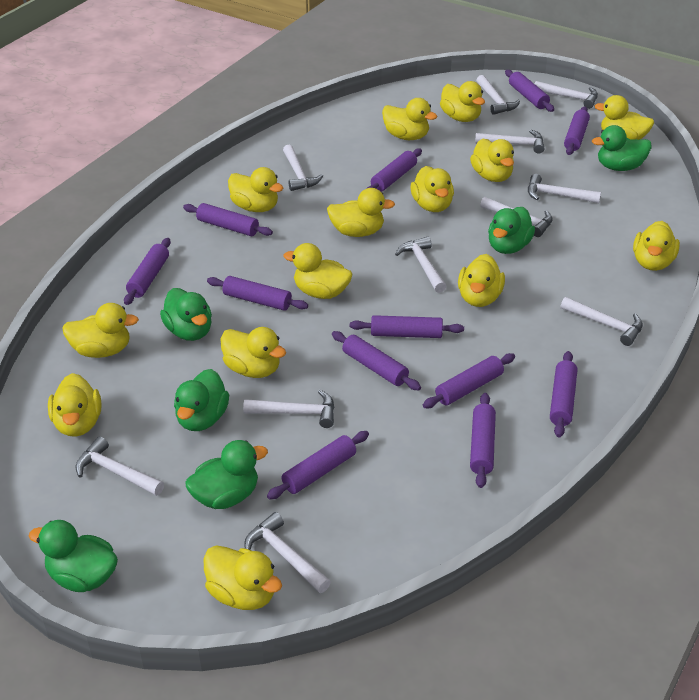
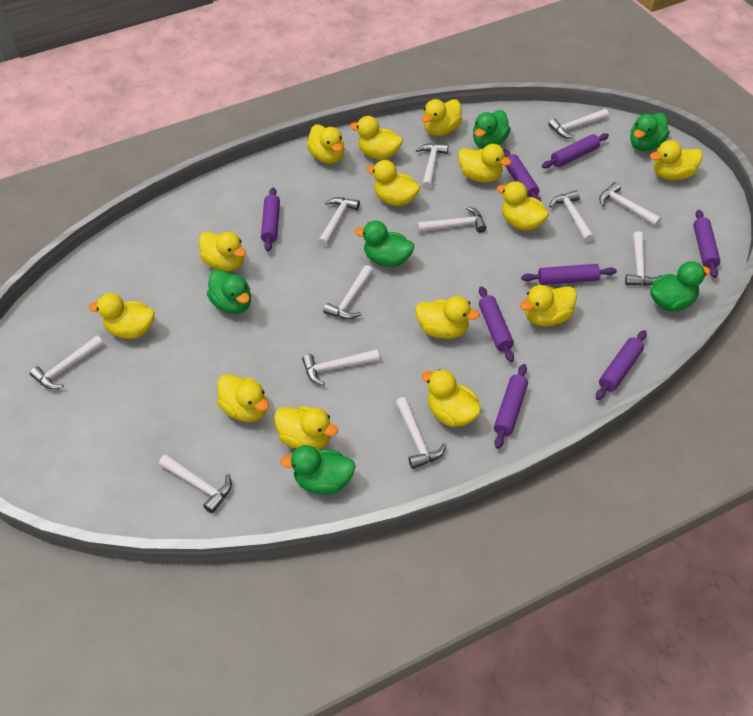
purple rolling pin: [124,238,171,305] [183,203,273,236] [207,276,308,311] [267,431,369,500] [332,331,421,390] [350,315,464,338] [366,149,422,192] [423,353,515,408] [470,393,496,488] [505,70,554,112] [550,351,578,438] [564,107,590,155] = 12 -> [261,187,280,252] [479,286,514,362] [494,364,528,449] [504,149,541,202] [521,264,617,285] [542,133,609,168] [596,330,647,400] [693,210,720,278] = 8
white hammer: [76,437,164,496] [243,390,334,428] [244,512,331,593] [283,144,323,191] [395,237,447,293] [475,130,544,154] [476,75,520,115] [480,197,553,237] [528,174,601,203] [535,81,598,109] [561,297,643,346] = 11 -> [30,336,104,389] [159,455,232,513] [302,349,380,386] [318,197,360,247] [323,265,373,319] [396,397,446,469] [416,143,448,189] [417,206,487,233] [548,109,609,139] [549,190,594,242] [599,182,661,226] [625,231,662,286] = 12

